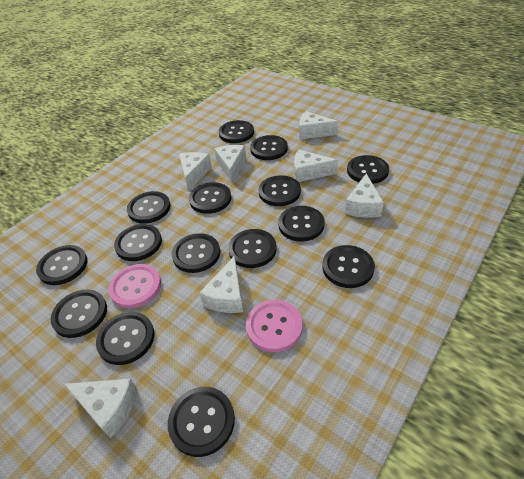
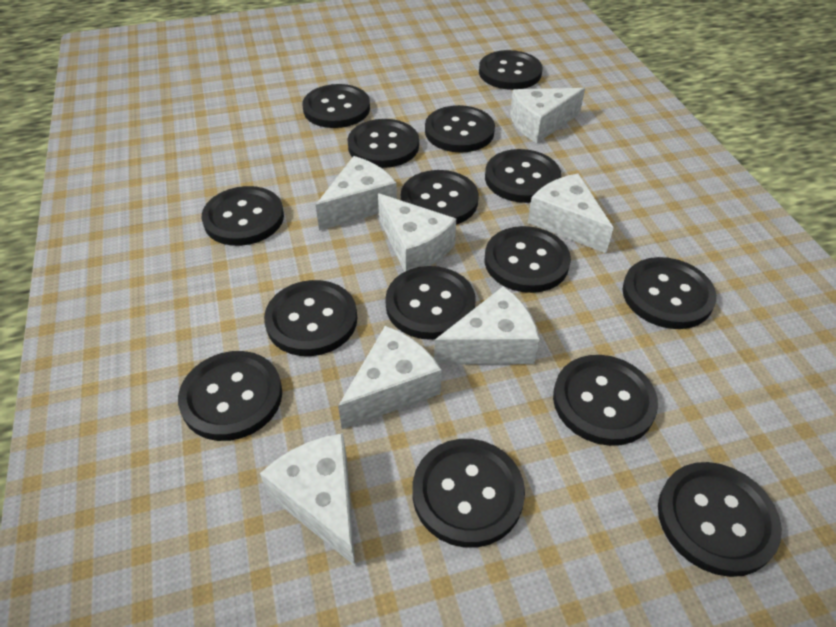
pink button: [108,264,161,308] [246,300,303,352] = 2 -> none = 0

